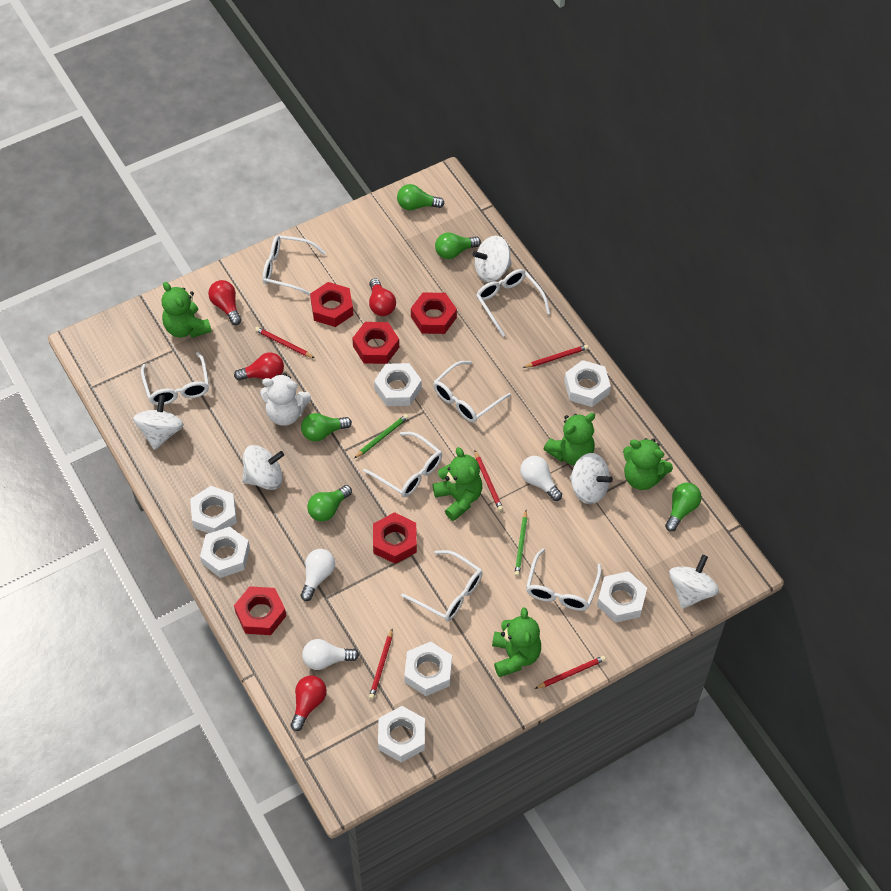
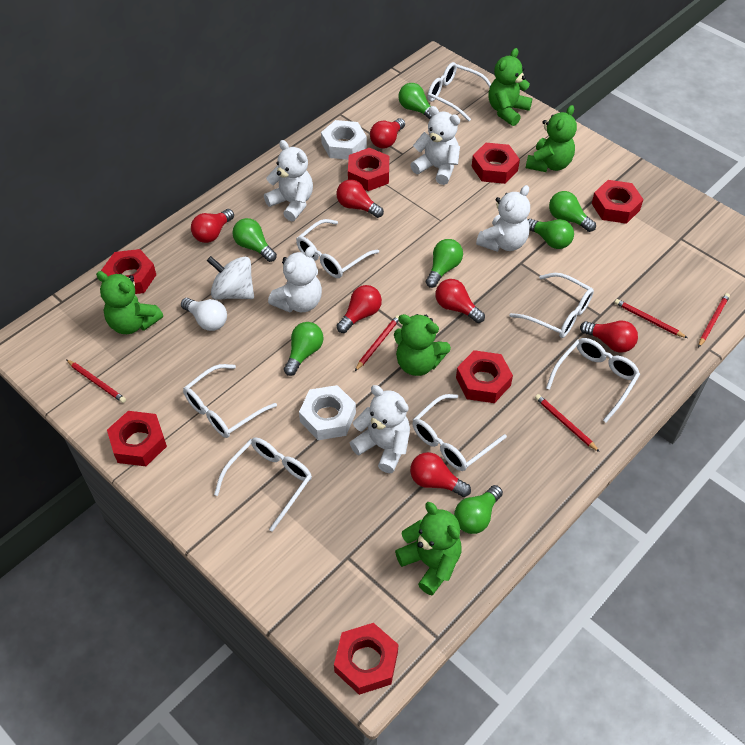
green light bulb: [301,413,352,442] [307,485,352,522] [397,184,445,210] [435,232,481,259] [665,483,702,532] = 5 -> [232,218,277,262] [284,322,323,376] [398,83,432,119] [426,239,463,288] [454,485,503,534] [528,219,574,249] [549,191,596,232] = 7
green pencil: [354,414,409,458] [515,511,527,576] = 2 -> none = 0
red light bulb: [208,280,242,325] [234,352,284,381] [290,675,327,731] [369,278,396,316] = 4 -> [191,209,234,243] [336,179,384,218] [336,285,382,333] [370,118,405,148] [410,452,471,497] [436,279,485,323] [580,321,638,353] = 7
red nut: [234,586,286,635] [310,282,353,327] [352,322,399,364] [373,512,417,564] [411,292,457,334] = 5 -> [101,249,156,294] [107,411,167,466] [334,623,398,695] [348,148,389,191] [456,350,513,403] [472,143,520,184] [592,180,643,224] = 7
white light bulb: [300,549,335,601] [302,639,359,670] [520,456,562,501] = 3 -> [181,298,227,331] = 1
white nut: [190,486,237,533] [200,527,250,578] [374,363,422,406] [378,706,425,763] [404,642,452,696] [564,360,611,407] [597,571,647,623] = 7 -> [299,385,356,440] [321,120,367,160] = 2
white spinning top: [133,395,184,450] [242,445,284,490] [472,236,512,282] [570,453,613,504] [669,555,719,609] = 5 -> [207,256,254,300] = 1
white teddy bear: [260,373,311,426] = 1 -> [264,140,313,221] [268,246,322,313] [350,385,410,473] [411,106,460,185] [476,185,530,252] = 5

